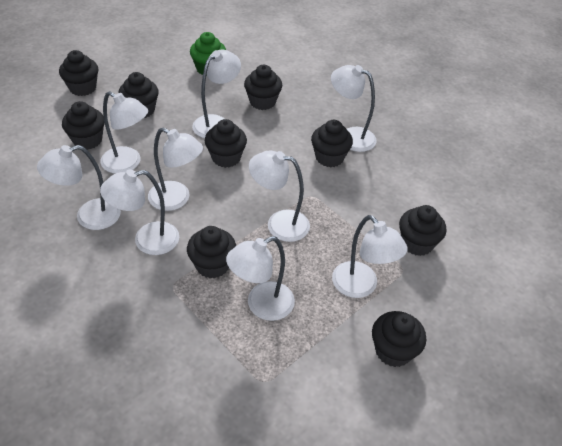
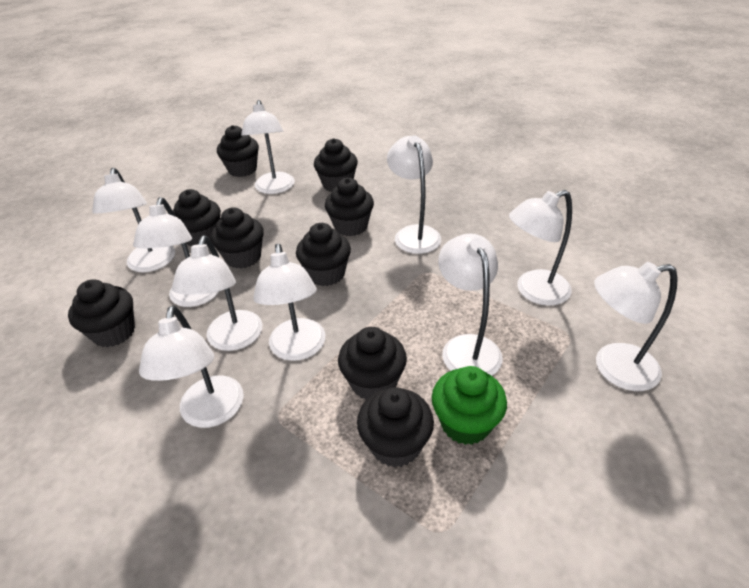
white lamp: [37,145,121,230] [100,170,179,255] [101,91,148,174] [148,127,203,211] [192,50,241,138] [226,236,295,321] [249,150,310,242] [331,65,376,152] [332,215,408,298] = 9 -> [92,168,175,272] [133,197,219,307] [139,306,244,428] [172,236,262,351] [241,100,295,194] [253,244,325,361] [387,135,441,254] [438,234,503,376] [509,190,572,306] [594,262,678,391] = 10

